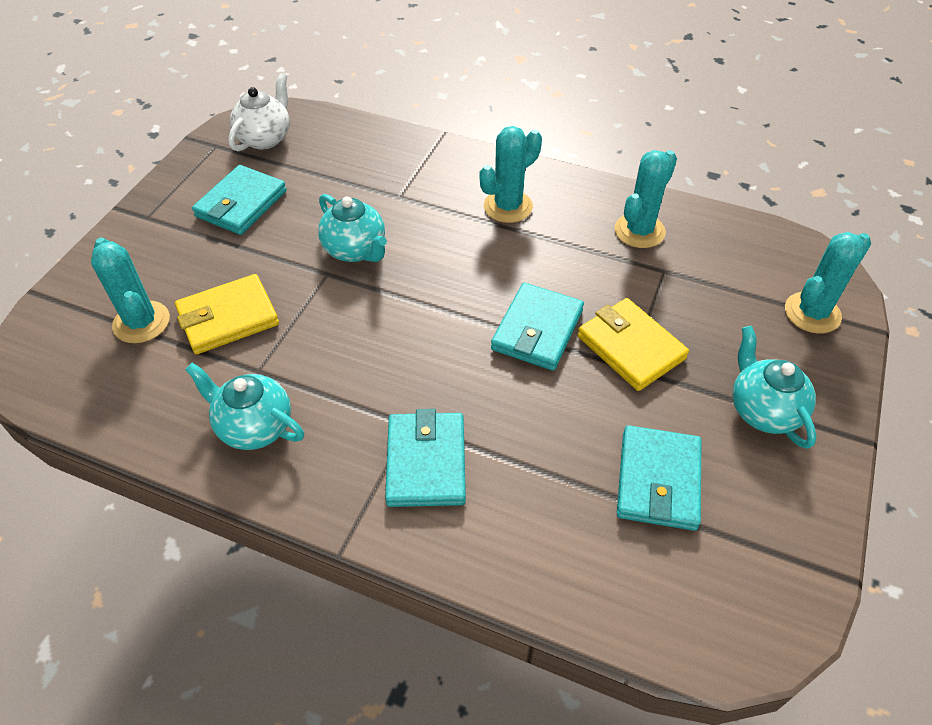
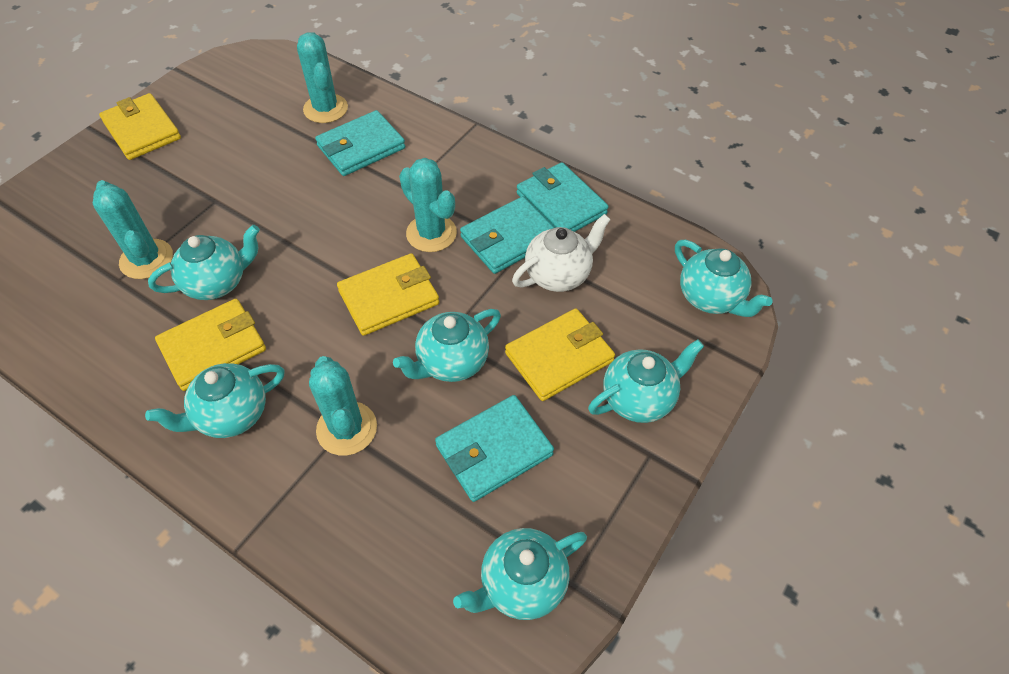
turquoise teapot: [185,363,304,450] [318,194,387,262] [733,326,816,449] = 3 -> [145,363,285,438] [148,225,260,300] [393,309,501,382] [453,528,587,620] [588,339,704,423] [675,240,772,317] = 6
yellow wallet: [175,274,279,354] [578,298,689,391] = 2 -> [99,93,181,160] [155,299,266,391] [337,253,439,336] [505,309,615,401] = 4

